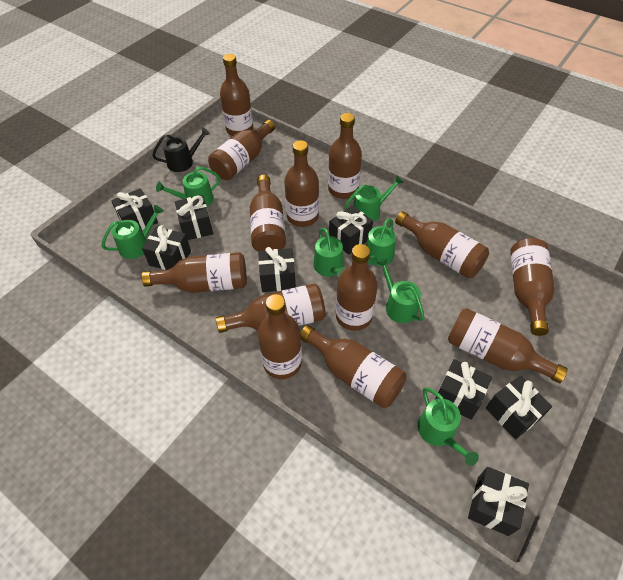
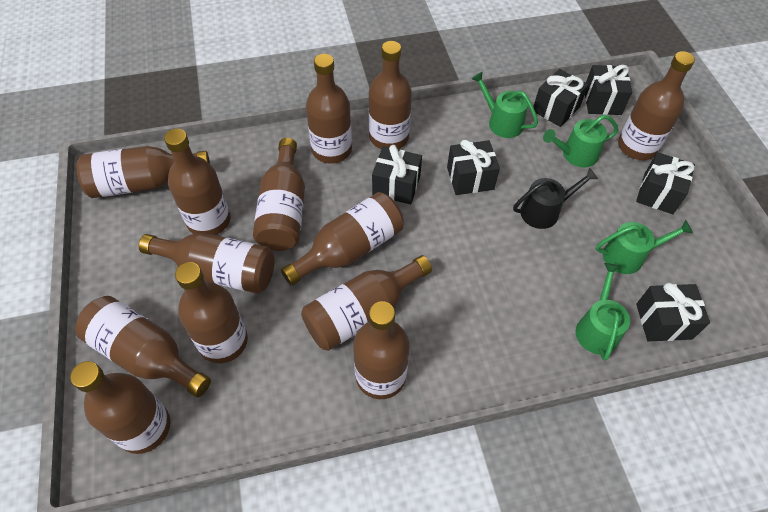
black gift: [111,188,158,230] [142,225,191,270] [175,195,213,240] [258,247,296,292] [329,205,373,255] [435,359,492,420] [468,467,529,536] [486,375,552,440] = 8 -> [372,145,422,204] [447,140,500,195] [533,69,589,127] [585,65,632,115] [636,152,695,214] [636,283,710,341] = 6
green watering can: [101,205,164,259] [156,167,221,206] [313,228,346,277] [344,176,404,222] [366,218,396,266] [376,258,425,323] [418,387,479,466] = 7 -> [472,71,538,138] [543,115,618,167] [576,263,630,361] [596,220,693,274] = 4

